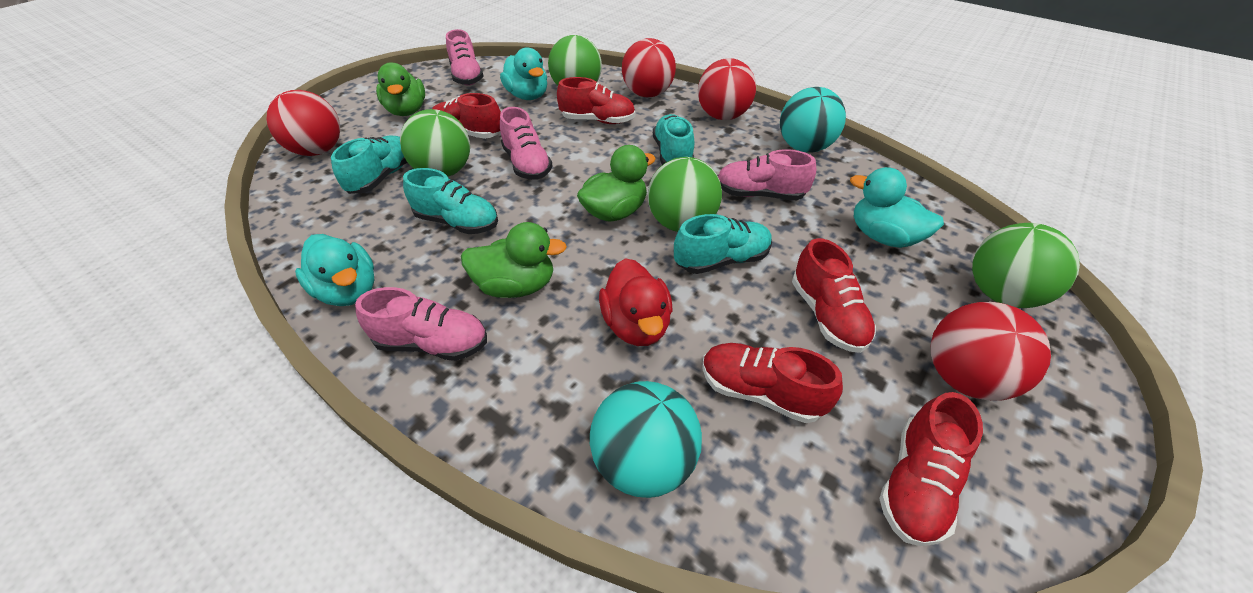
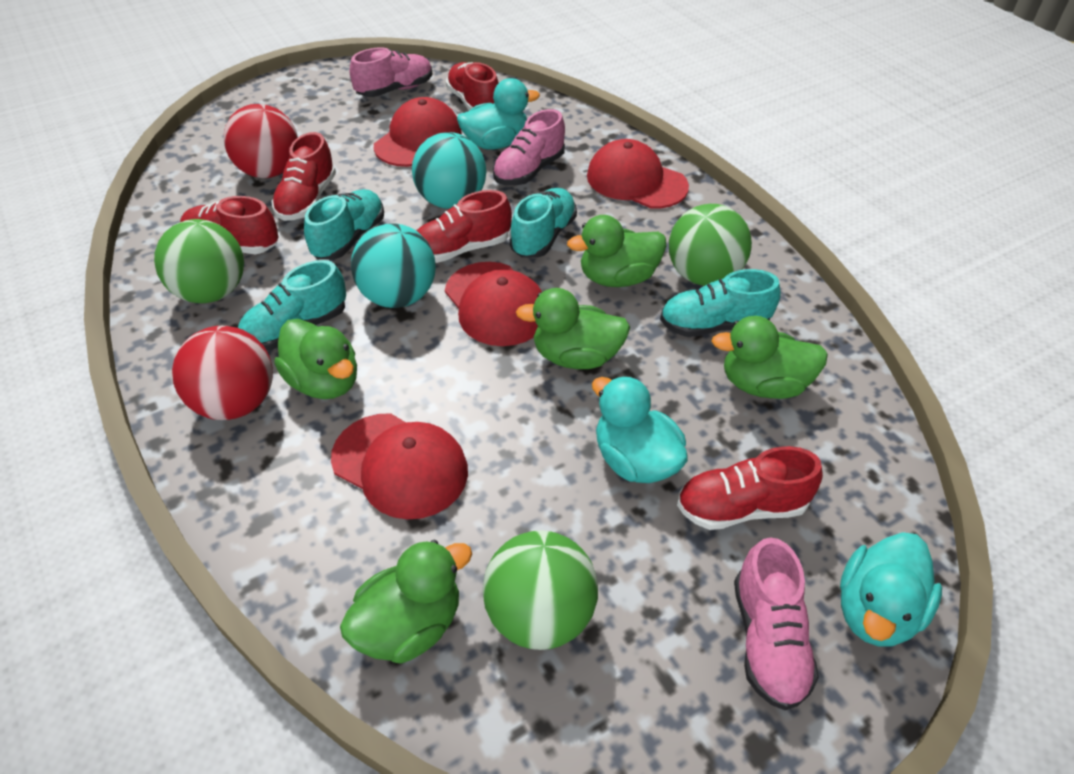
green ball: [400,109,470,177] [548,35,602,86] [648,157,722,232] [972,223,1080,308] = 4 -> [154,219,244,303] [482,530,598,650] [669,204,752,286] = 3
green duck: [376,62,425,116] [461,222,567,298] [577,145,656,222] = 3 -> [274,319,357,399] [340,540,472,664] [516,288,630,369] [567,215,666,287] [712,316,828,399] = 5
pink shoe: [355,287,487,361] [446,29,484,86] [500,107,553,180] [718,149,816,200] = 4 -> [350,48,432,97] [493,109,565,185] [734,537,819,710] = 3
red ball: [266,90,340,156] [622,38,676,97] [698,58,756,120] [931,301,1051,401] = 4 -> [172,326,273,420] [224,104,298,178] = 2
red cap: none = 0 -> [331,413,468,519] [374,97,462,167] [445,262,542,346] [587,139,689,209] = 4
red duck: [599,258,673,346] = 1 -> none = 0

